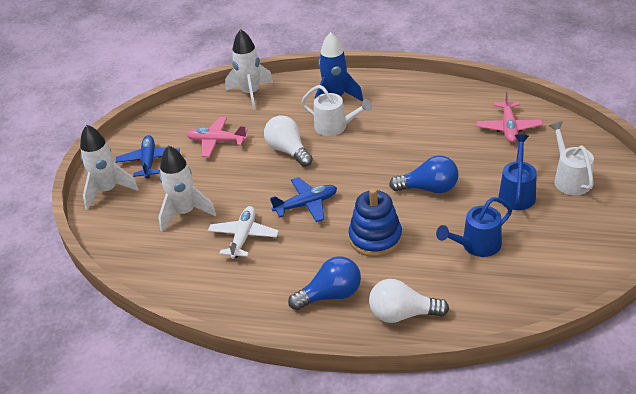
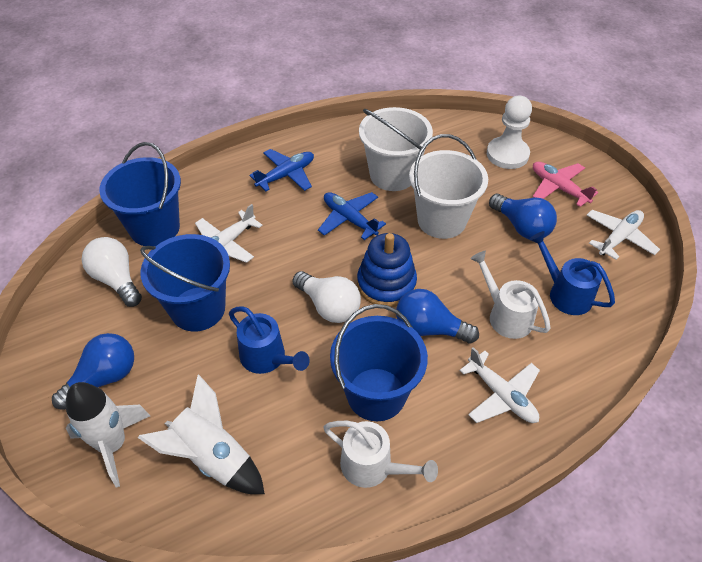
blue bucket: none = 0 -> [99,142,181,246] [140,234,230,332] [330,304,428,421] = 3
blue light bulb: [288,256,361,310] [389,155,459,193] = 2 -> [52,333,134,410] [396,289,479,344] [489,194,557,239] = 3
blue rocket: [315,32,363,102] = 1 -> none = 0
pink plane: [187,117,248,157] [476,90,543,143] = 2 -> [533,162,599,207] = 1
white bucket: none = 0 -> [359,107,433,191] [409,134,488,239] = 2
white pawn: none = 0 -> [487,96,532,169] = 1
white plane: [208,206,279,259] = 1 -> [195,204,262,263] [459,347,540,423] [587,210,660,260] = 3
white rocket: [80,125,139,210] [158,145,216,232] [225,29,274,110] = 3 -> [66,382,150,487] [138,374,265,494] = 2

